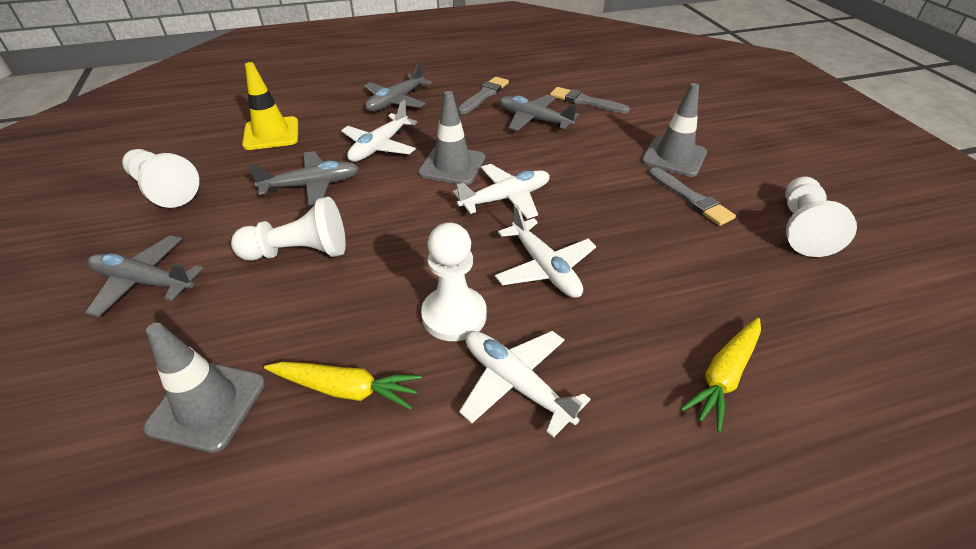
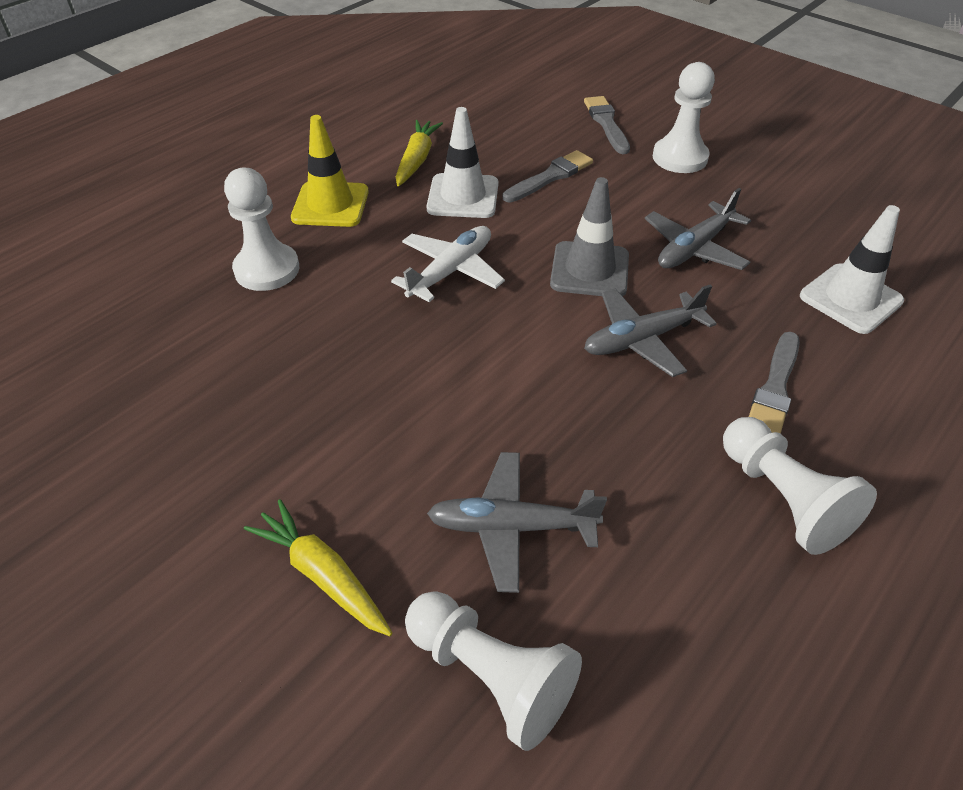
grey plane: [85,235,203,317] [248,151,359,206] [364,62,432,112] [499,95,579,131] = 4 -> [427,452,607,593] [584,284,717,377] [645,188,751,270] = 3
grey traffic cone: [143,323,265,453] [418,91,485,185] [642,83,707,177] = 3 -> [550,177,629,296] = 1
white plane: [341,100,418,162] [453,164,550,219] [459,331,591,438] [495,205,596,298] = 4 -> [391,226,505,302] = 1
white traffic cone: none = 0 -> [427,107,498,218] [800,205,904,334] = 2

